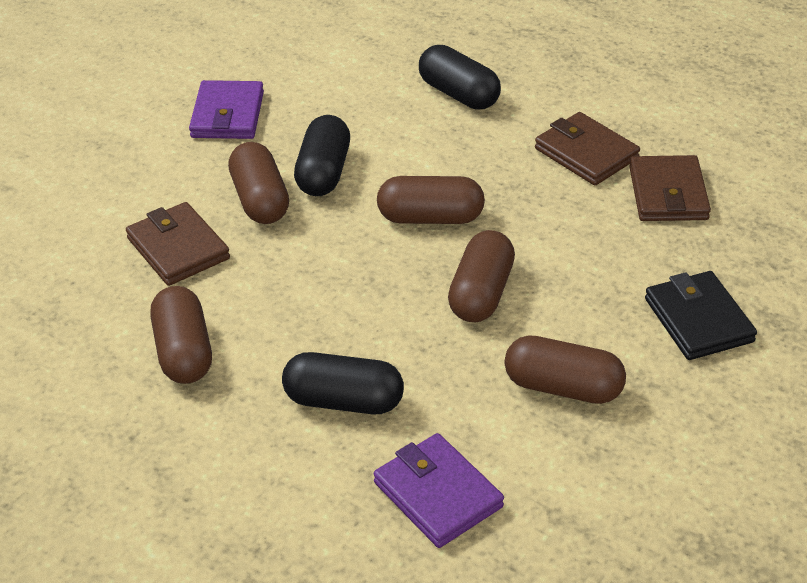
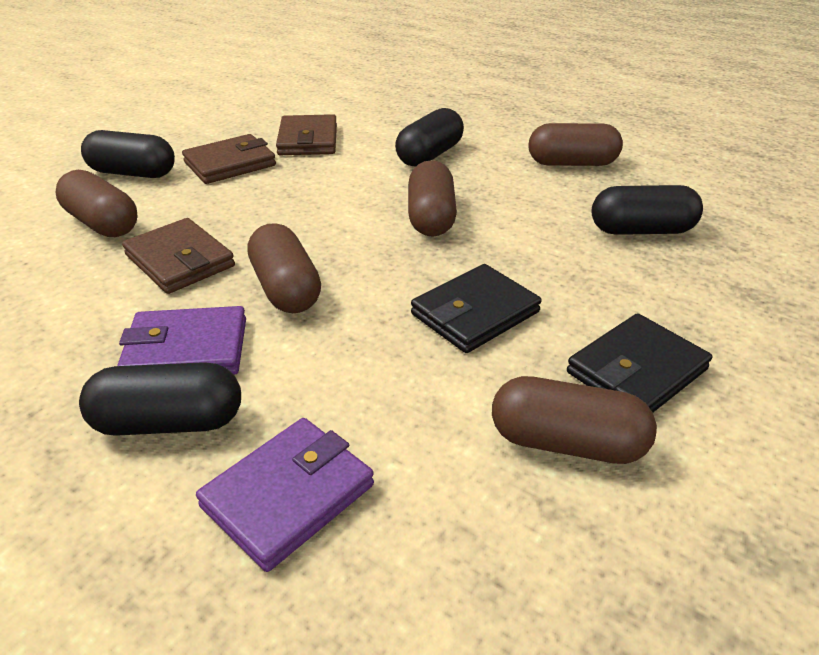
black capsule: [282,352,404,414] [294,115,350,196] [419,45,501,110] = 3 -> [79,362,241,436] [81,130,175,178] [395,108,464,167] [592,185,703,235] = 4
black wallet: [645,271,757,360] = 1 -> [411,264,542,353] [567,313,712,412] = 2

